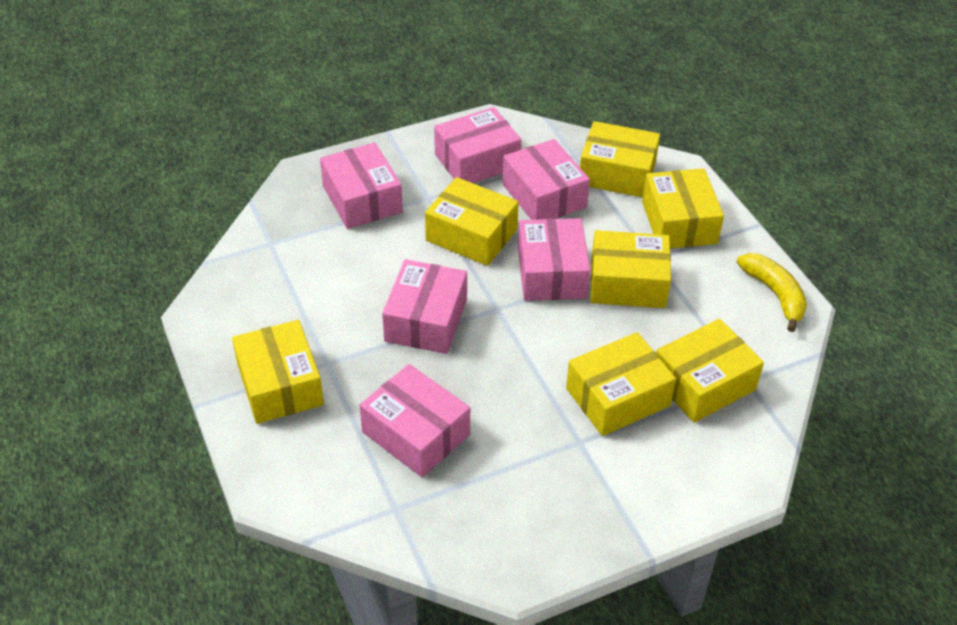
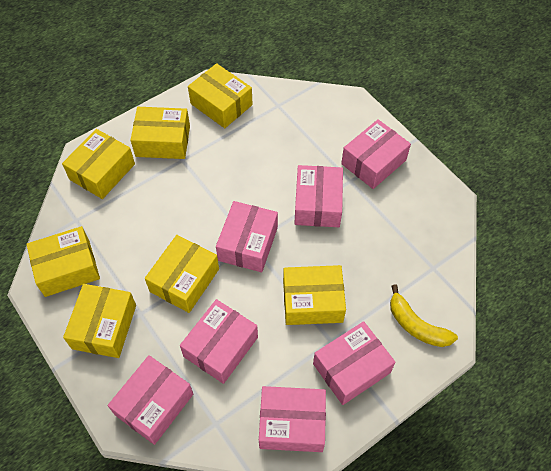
pink box: [320,143,403,229] [360,364,470,477] [382,259,467,354] [434,107,521,183] [502,139,590,220] [518,218,591,301] = 6 -> [108,355,193,445] [180,299,258,384] [216,201,278,272] [259,386,326,452] [294,165,343,227] [313,321,395,405] [341,119,411,189] = 7

